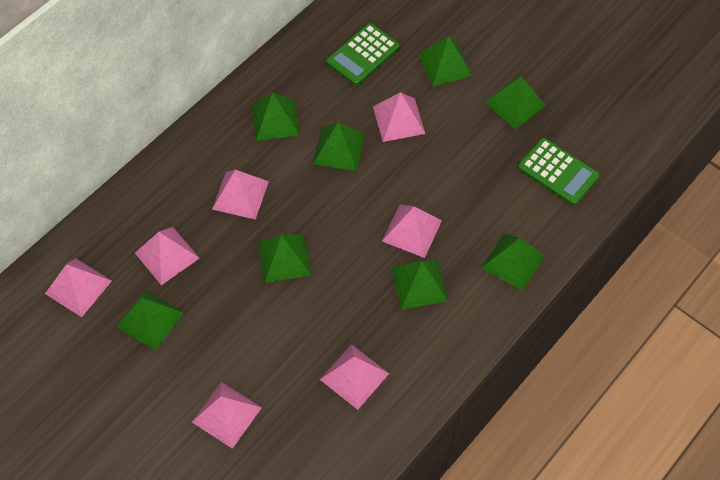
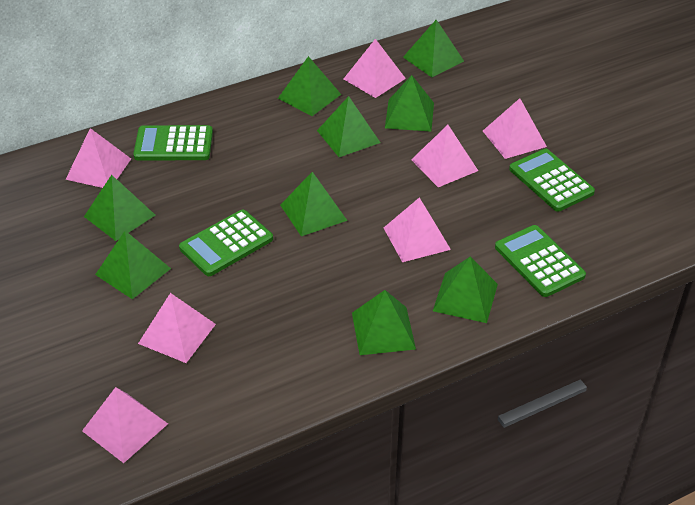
green calculator: [326,23,400,86] [518,138,599,205] = 2 -> [133,125,213,160] [179,210,273,276] [495,225,586,297] [509,149,595,212] = 4
green pyramid: [116,290,184,350] [252,92,300,141] [258,234,311,283] [313,122,365,171] [392,260,448,309] [418,36,472,87] [482,233,545,291] [485,76,546,129] = 8 -> [84,175,155,241] [95,231,171,299] [278,56,341,116] [280,172,348,236] [317,96,381,157] [352,290,416,355] [385,75,434,132] [403,20,464,77] [433,257,498,323] = 9

